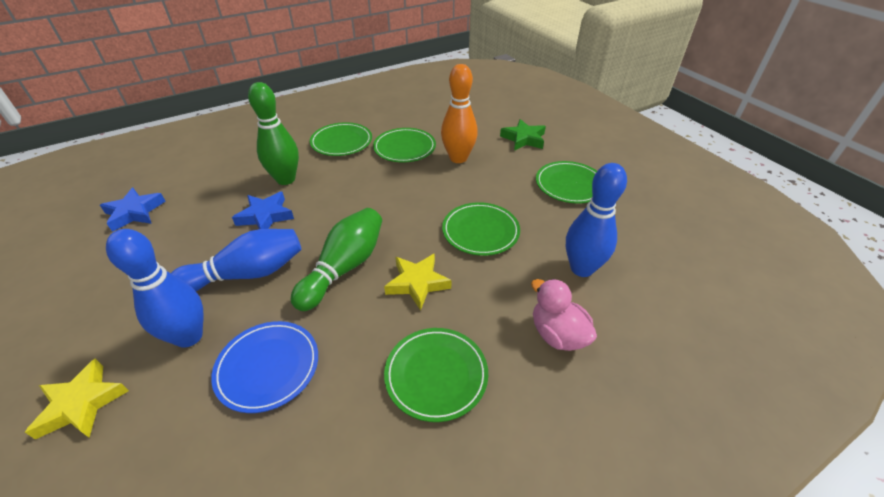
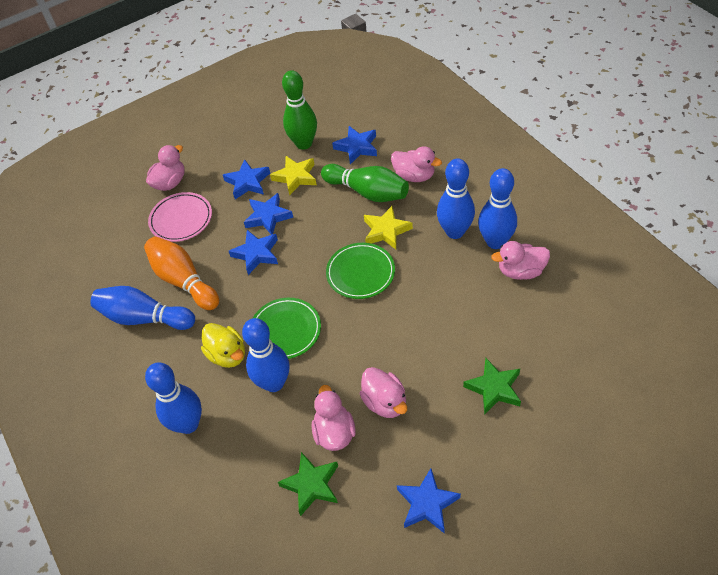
blue bowling pin: [106,229,203,348] [171,229,301,291] [566,163,627,277] = 3 -> [90,286,195,330] [145,362,202,434] [242,318,290,392] [437,159,475,239] [478,168,517,249] = 5
blue plate: [211,321,318,413] = 1 -> none = 0
blue star: [100,188,166,232] [232,191,294,229] = 2 -> [223,159,270,199] [229,230,278,275] [244,193,293,235] [332,126,377,164] [397,468,461,533] = 5
green plate: [310,122,372,156] [373,128,436,163] [384,328,488,422] [442,202,520,256] [536,161,597,204] = 5 -> [253,298,321,359] [326,243,395,299] = 2
green star: [500,119,546,151] = 1 -> [278,452,338,516] [463,358,521,415] = 2
pink duck: [531,279,597,351] = 1 -> [146,145,185,191] [312,385,356,451] [360,367,407,418] [391,146,442,182] [491,241,550,280] = 5
pink plate: none = 0 -> [148,192,212,242] = 1
yellow duck: none = 0 -> [201,323,245,368] = 1

